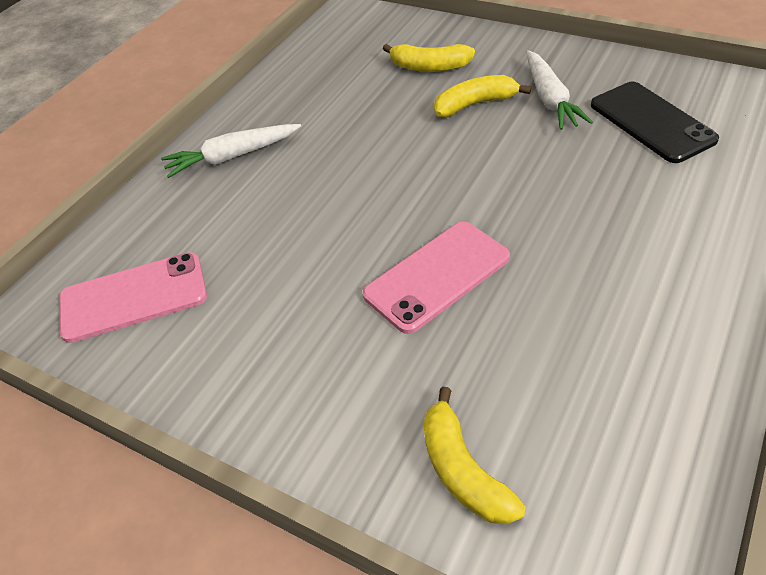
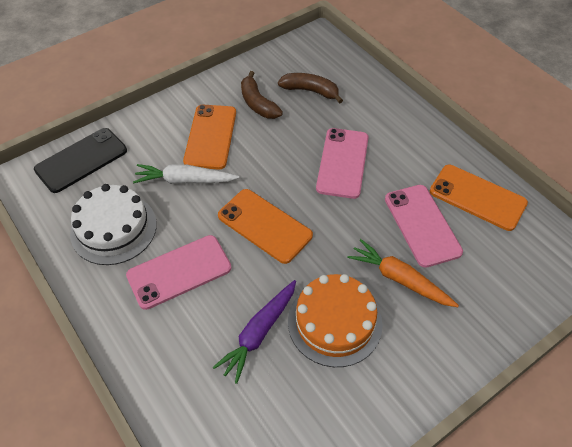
brown banana: none = 0 -> [241,71,283,119] [278,73,343,104] = 2
orange cake: none = 0 -> [288,274,382,367] = 1
orange carrot: none = 0 -> [347,239,459,307] = 1
orange phone: none = 0 -> [183,105,236,170] [218,189,313,264] [430,165,528,231] = 3
pink phone: [59,252,207,343] [363,222,510,334] = 2 -> [126,235,232,310] [316,128,369,199] [385,185,463,268] = 3
purple carrot: none = 0 -> [212,280,296,384] = 1
white cake: none = 0 -> [70,184,157,265] = 1
white carrot: [161,124,301,178] [527,50,593,130] = 2 -> [133,164,239,184] = 1
yellow banana: [383,44,475,72] [423,387,526,524] [434,75,531,117] = 3 -> none = 0

